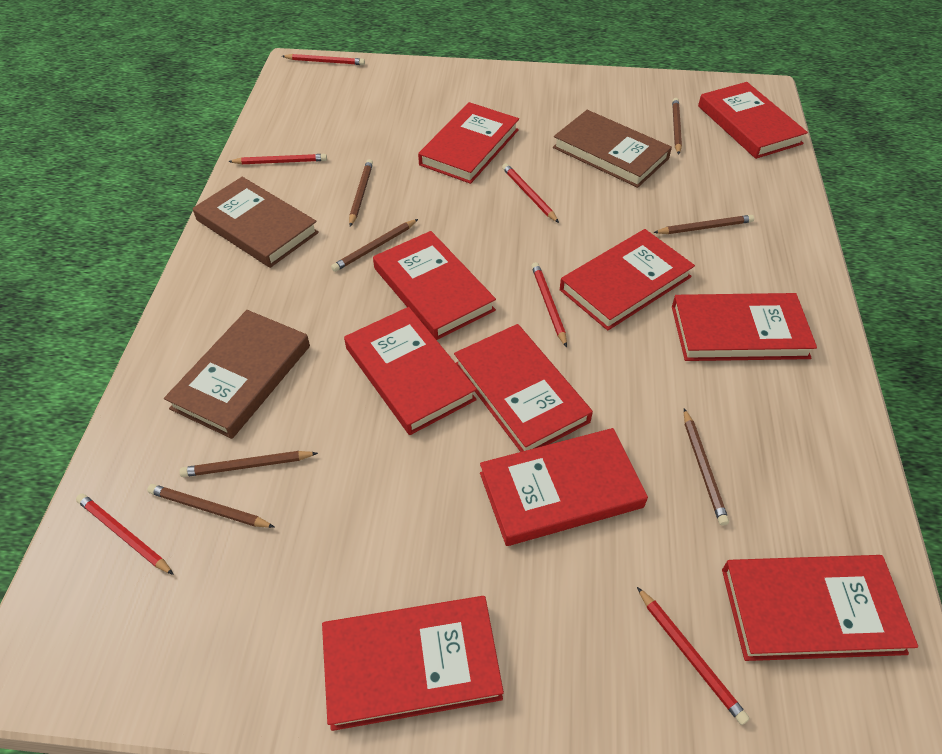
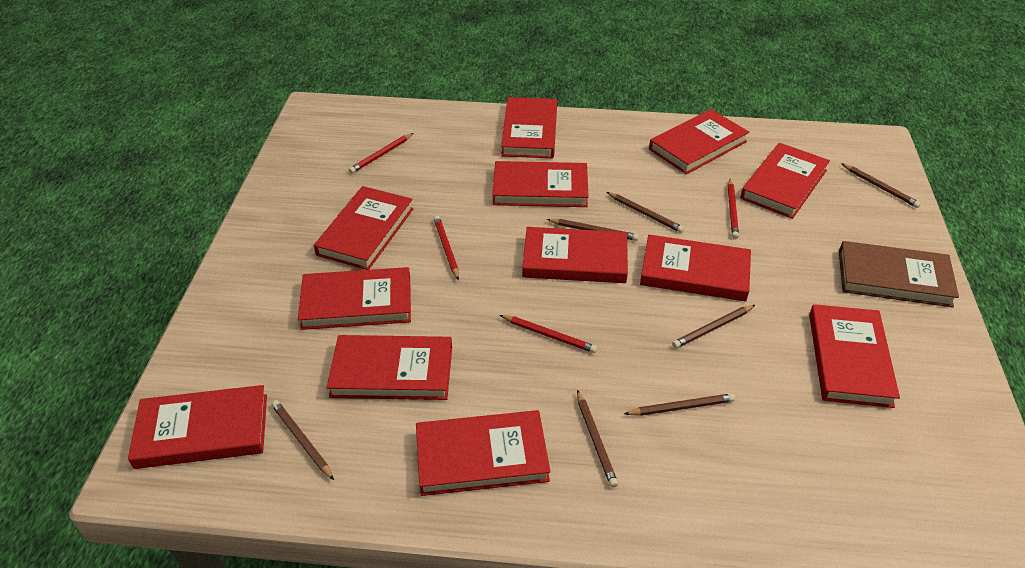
brown book: [164,310,310,439] [193,177,319,268] [553,110,672,188] = 3 -> [839,241,959,308] = 1
red book: [322,596,504,731] [344,307,477,435] [373,231,496,340] [418,102,519,184] [454,324,593,452] [480,428,648,546] [560,229,695,331] [672,293,817,361] [698,82,808,159] [722,555,918,661] = 10 -> [128,385,267,469] [298,267,411,330] [314,186,413,270] [327,335,452,400] [416,410,550,496] [493,161,589,207] [501,97,557,158] [522,227,628,283] [640,235,751,302] [649,109,749,174] [740,143,830,219] [809,304,900,408] = 12
red pencil: [76,494,174,575] [228,154,327,165] [282,54,365,65] [502,163,559,223] [531,262,567,347] [637,587,750,725] = 6 -> [349,133,413,173] [434,216,459,280] [500,315,597,353] [728,179,739,239] = 4

